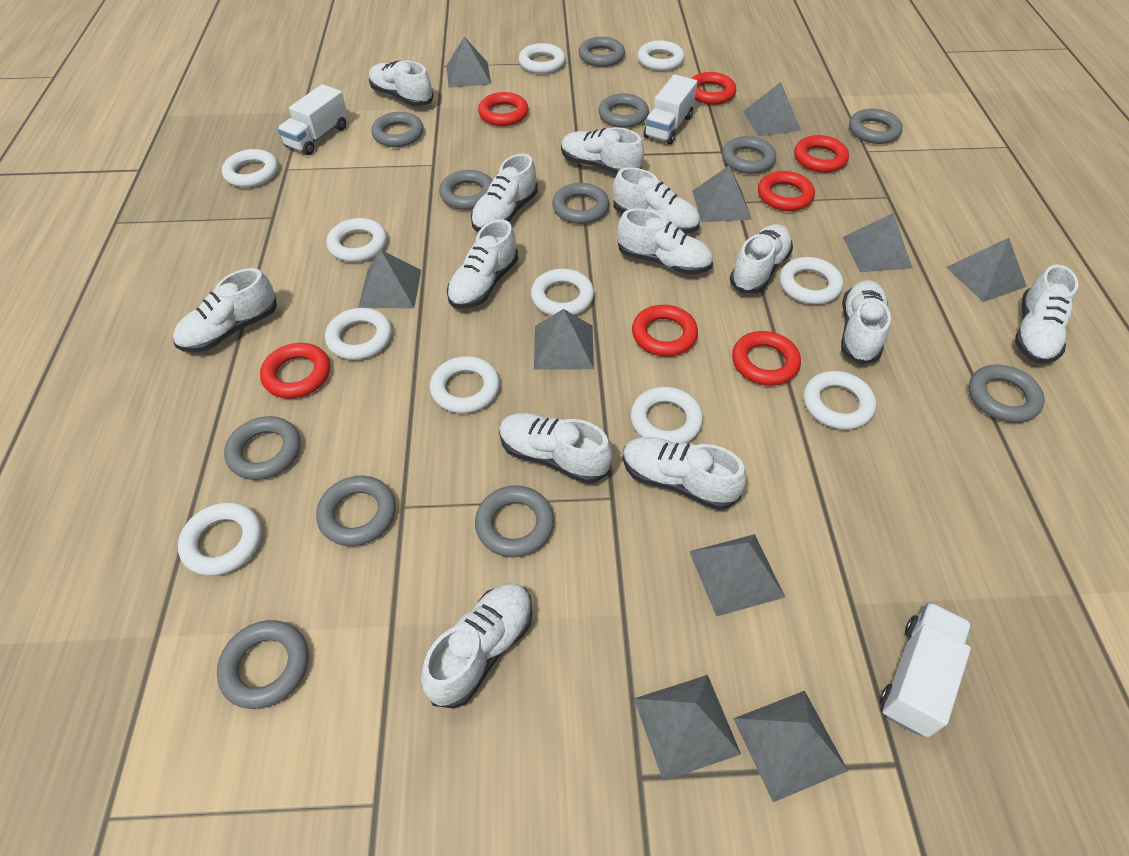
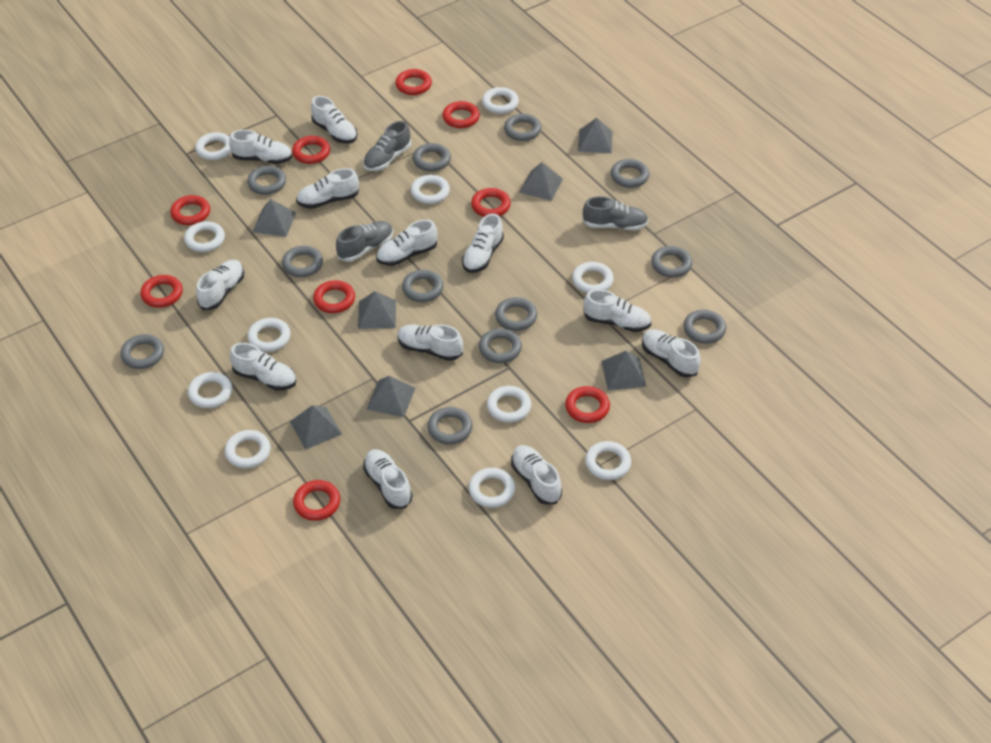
grey pyramid: [358,250,421,308] [446,37,491,88] [534,309,594,370] [634,675,741,781] [689,534,785,617] [692,166,752,222] [733,691,848,802] [743,82,802,136] [843,213,912,272] [946,238,1027,302] = 10 -> [253,199,296,237] [290,405,342,450] [358,291,396,329] [366,376,416,417] [519,162,563,201] [578,118,613,153] [601,351,646,391] = 7
grey shoe: none = 0 -> [336,221,393,262] [363,121,411,171] [582,196,648,231] = 3
red ring: [260,343,330,399] [478,92,529,126] [632,305,698,357] [691,72,736,105] [732,331,801,386] [758,171,815,211] [794,135,849,173] = 7 -> [140,275,183,308] [170,195,210,225] [292,136,330,164] [293,480,340,521] [313,280,355,313] [395,69,432,95] [442,101,480,128] [471,188,511,217] [565,386,610,423] = 9
white shoe: [173,268,277,353] [369,60,434,106] [421,583,533,709] [447,219,518,309] [471,153,538,232] [499,413,612,484] [561,127,644,174] [613,167,700,233] [617,208,713,274] [623,437,746,510] [730,224,793,294] [841,280,891,364] [1015,264,1079,364] = 13 -> [196,260,244,310] [229,130,292,164] [230,343,296,390] [296,168,359,209] [311,96,357,144] [363,449,412,509] [376,220,437,266] [397,325,463,361] [462,214,504,273] [511,445,562,505] [583,289,651,332] [642,329,701,378] = 12
white truck: [277,84,348,155] [644,74,697,145] [880,602,971,737] = 3 -> none = 0

